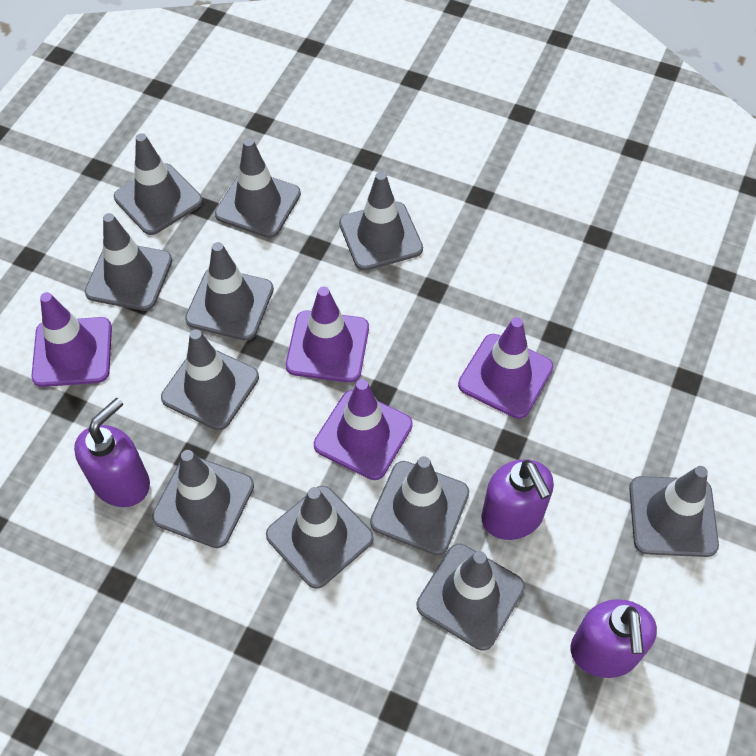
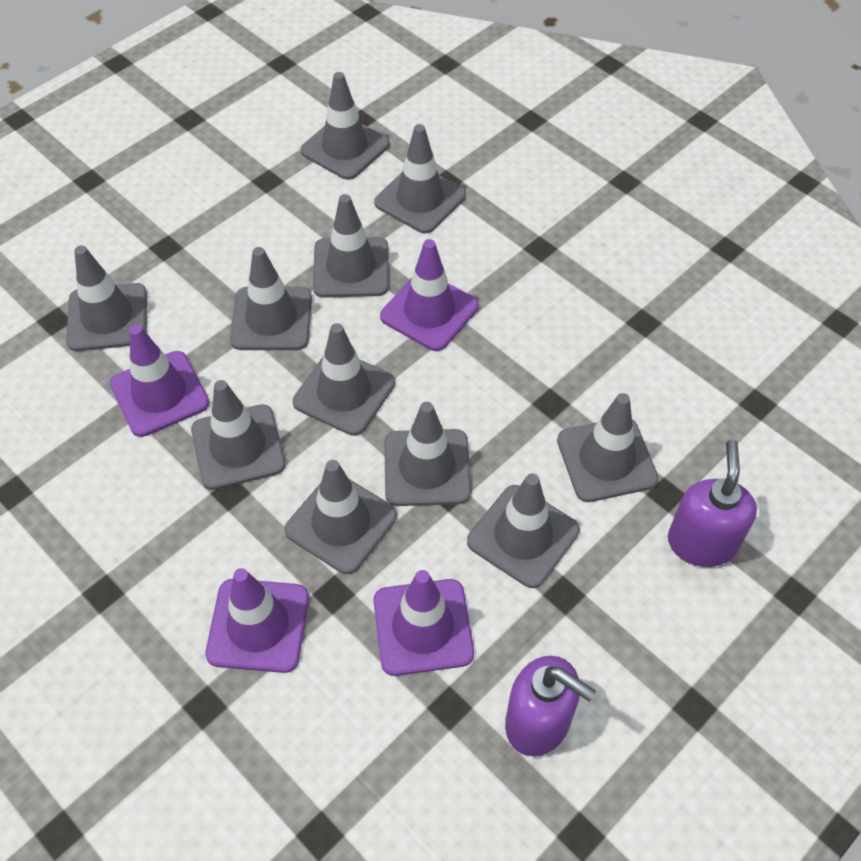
purple soap dispenser: [74,398,150,507] [481,459,554,540] [571,599,657,678] = 3 -> [505,656,596,756] [668,440,757,567] = 2

